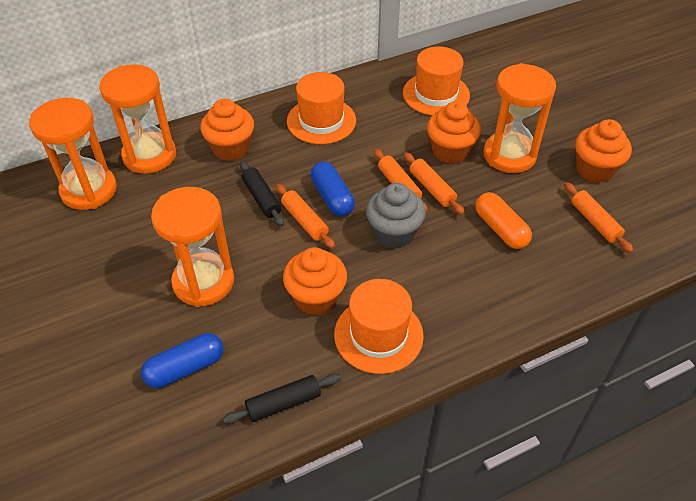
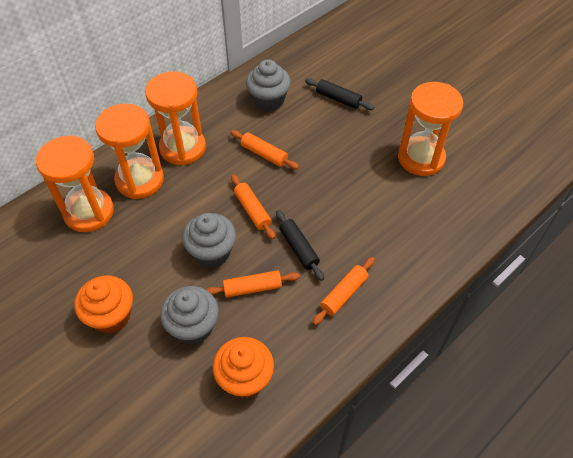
blue capsule: [141,333,224,388] [310,161,355,216] = 2 -> none = 0
grey cupcake: [366,183,426,249] = 1 -> [160,286,219,345] [182,213,236,268] [246,59,291,112] = 3
orange capsule: [475,192,532,249] = 1 -> none = 0
orange cupcake: [200,98,254,161] [283,247,347,316] [427,101,481,164] [575,119,632,183] = 4 -> [75,276,133,333] [213,337,274,398] = 2
orange hat: [287,72,356,144] [334,279,424,374] [403,46,470,116] = 3 -> none = 0

